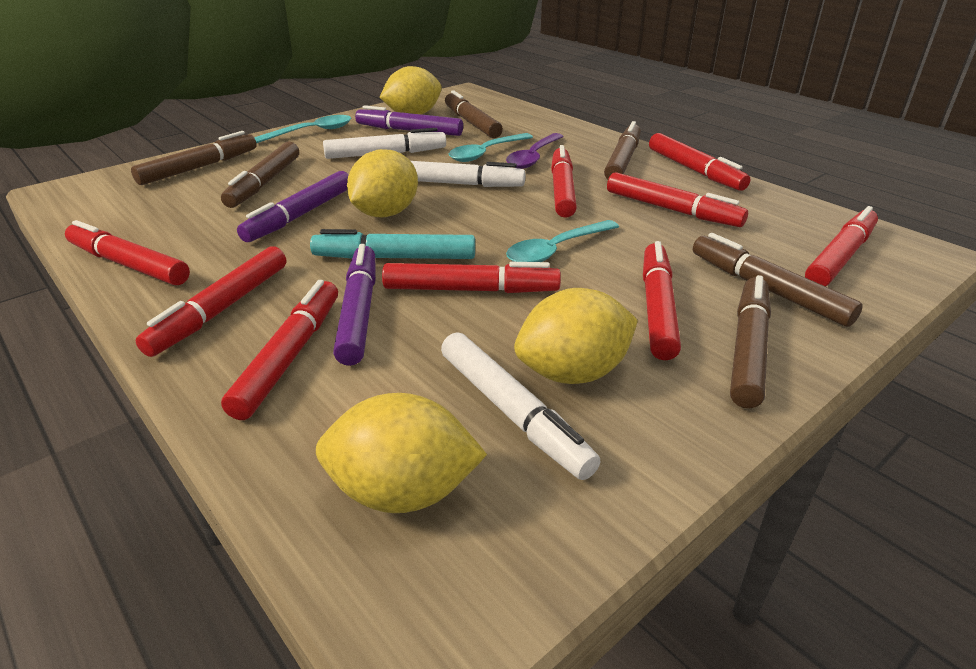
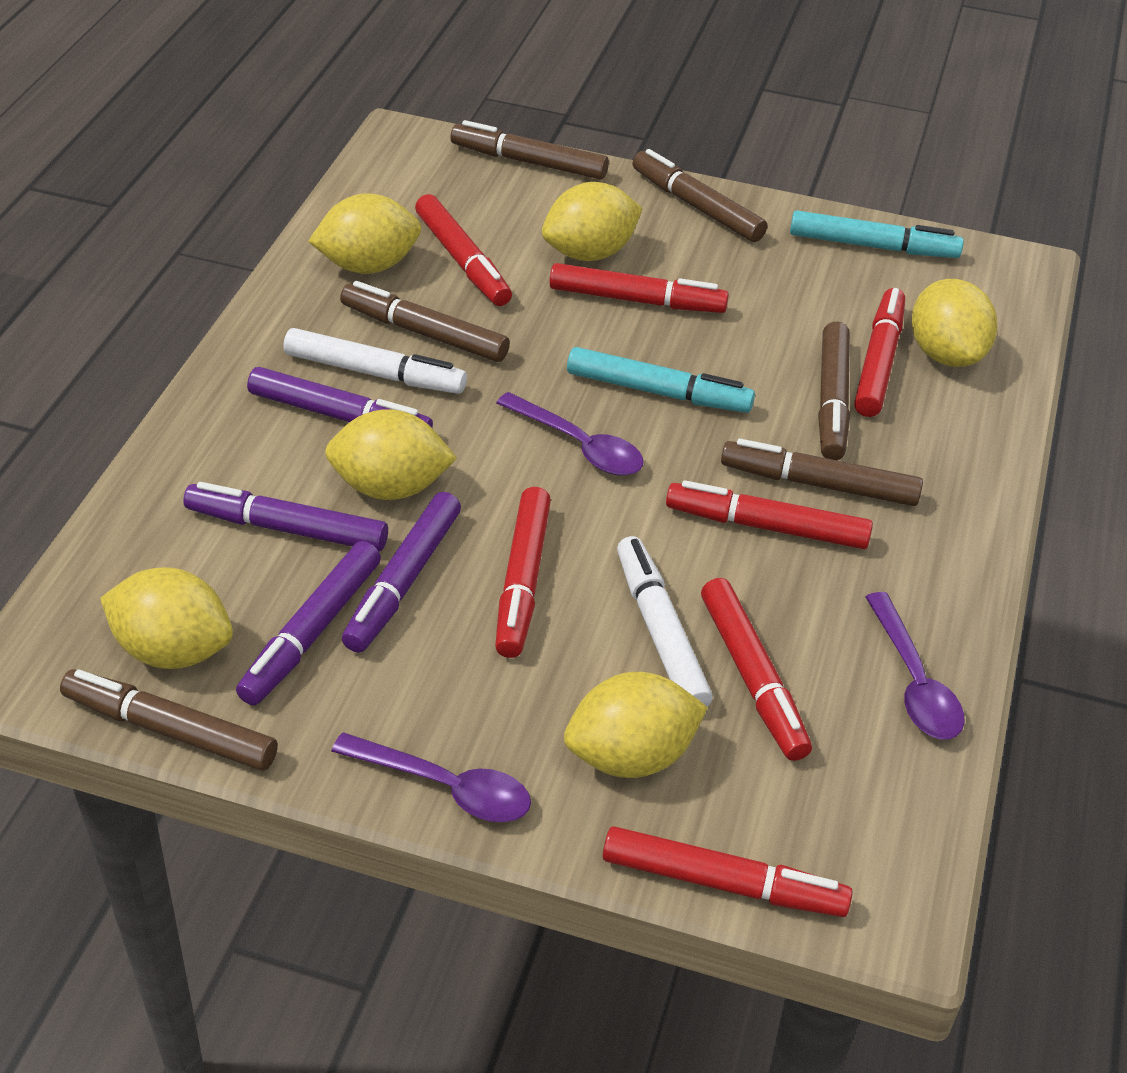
purple marker: [237,171,348,242] [333,244,376,366] [355,105,463,136] = 3 -> [183,482,388,552] [236,541,381,705] [247,367,433,428] [342,492,461,653] = 4
purple spoon: [506,133,564,169] = 1 -> [331,732,531,822] [496,392,644,476] [866,592,965,740] = 3
red marker: [65,220,190,285] [136,246,286,357] [221,280,338,420] [382,262,561,293] [551,145,577,218] [607,172,748,227] [643,241,681,360] [649,133,750,191] [805,206,878,286] = 9 -> [415,194,512,306] [495,487,551,658] [549,263,729,313] [603,826,853,917] [666,480,873,549] [701,578,812,761] [854,288,905,417] = 7
turquoise marker: [310,229,475,259] = 1 -> [567,347,755,413] [790,210,964,258] = 2
turquoise spoon: [254,115,351,144] [449,133,533,162] [506,220,619,262] = 3 -> none = 0
white marker: [323,128,446,159] [411,161,525,187] [441,332,600,480] = 3 -> [283,328,467,394] [617,536,713,707] = 2
yellow lemon: [316,393,487,513] [347,149,418,218] [379,66,442,114] [514,288,638,384] = 4 -> [100,567,233,669] [308,193,421,274] [325,409,457,500] [542,182,643,261] [564,672,708,778] [912,279,997,367] = 6

